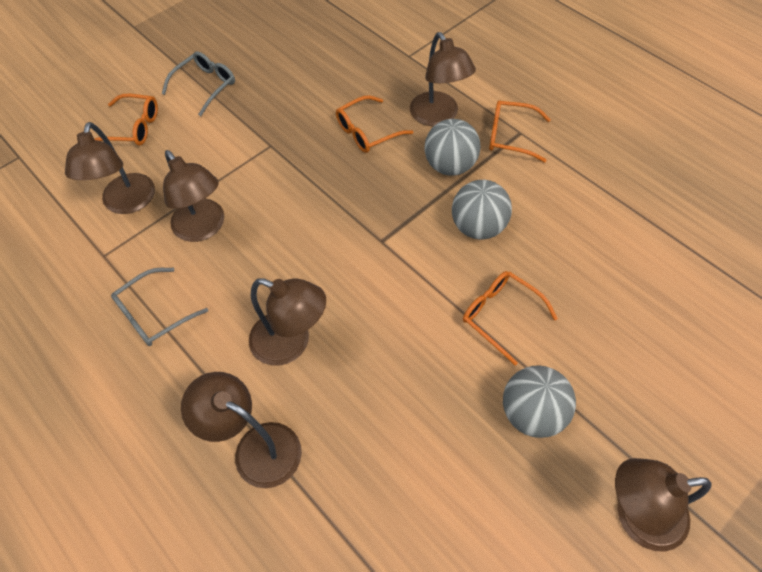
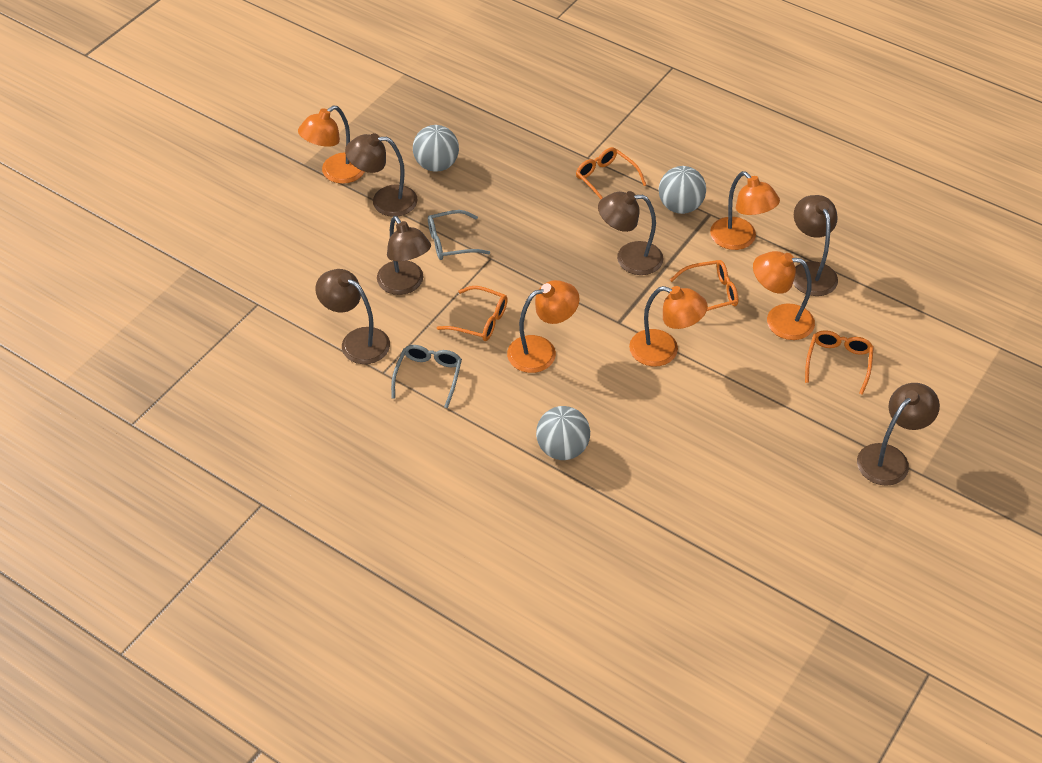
orange lamp: none = 0 -> [298,106,364,184] [507,280,579,373] [629,286,708,367] [710,171,780,250] [753,251,815,340] = 5

